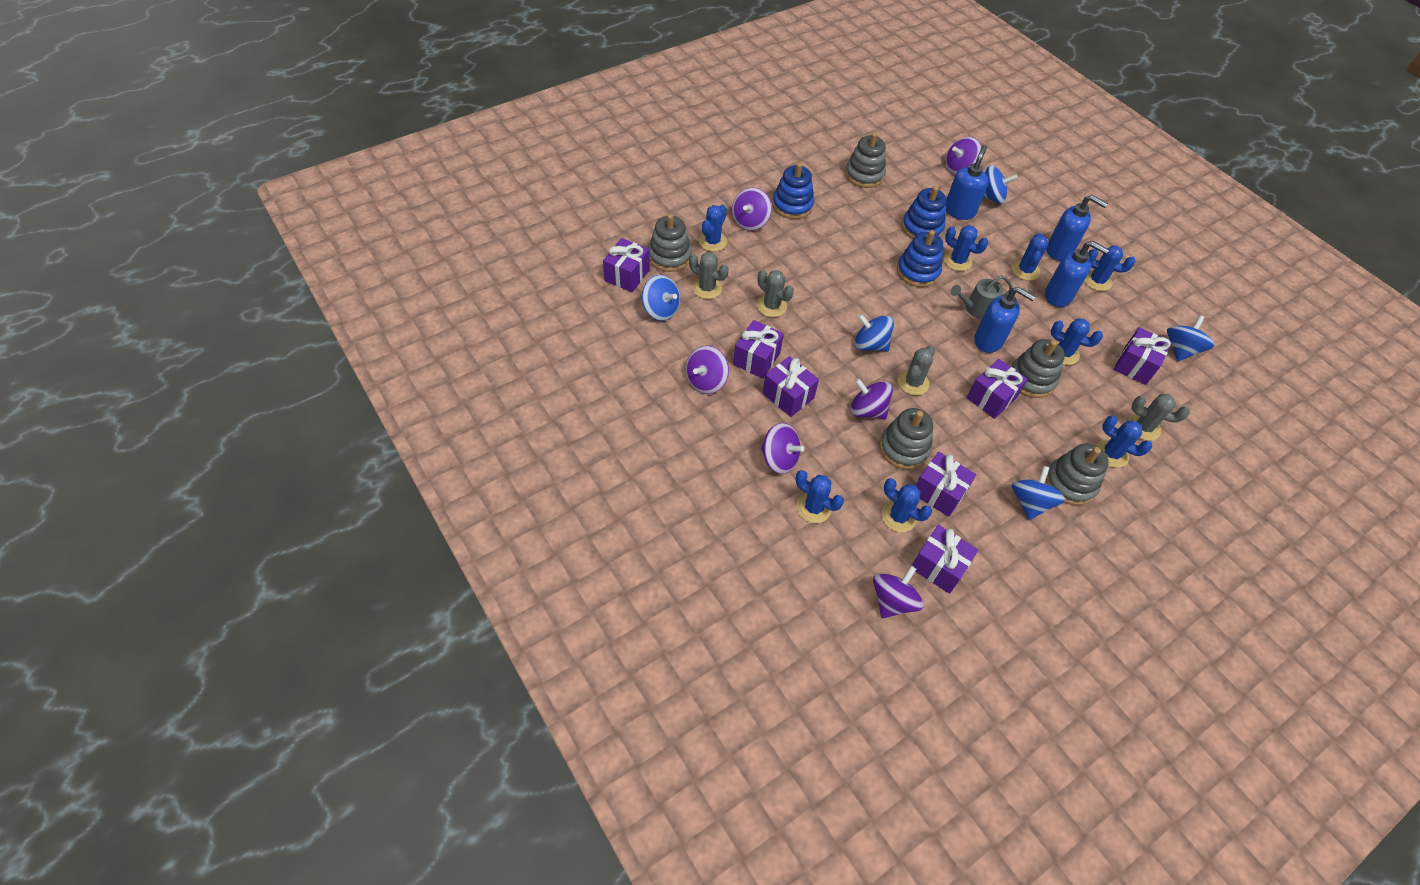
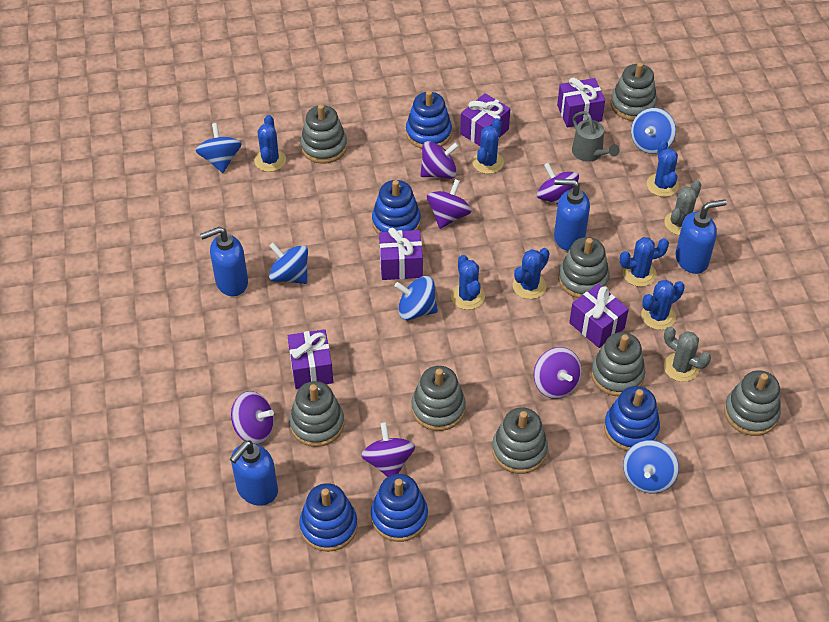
blue cactus: [699,205,727,252] [795,470,844,523] [881,478,932,532] [944,225,988,271] [1012,233,1049,281] [1051,318,1103,365] [1084,246,1135,291] [1096,415,1152,468] = 8 -> [255,115,286,172] [451,255,485,310] [472,118,504,174] [513,248,550,299] [619,237,669,287] [641,280,685,330] [647,140,679,197] = 7
blue stacking toy: [772,163,814,219] [897,230,943,287] [902,186,947,239] = 3 -> [299,483,358,552] [371,474,428,542] [372,180,421,234] [406,90,452,149] [604,386,660,451] = 5
grey cactus: [689,252,729,299] [757,270,794,317] [898,345,935,395] [1128,394,1190,441] = 4 -> [664,180,702,235] [664,326,711,382] = 2
grey stacking toy: [648,214,692,272] [845,132,886,188] [879,408,933,469] [1011,339,1065,398] [1045,444,1109,506] = 5 -> [289,381,344,447] [300,104,347,164] [411,366,466,431] [492,408,548,474] [558,237,610,298] [591,332,645,397] [611,62,657,121] [724,370,781,436] = 8
purple gift: [603,238,650,292] [733,320,784,378] [762,356,819,417] [912,525,978,594] [916,452,976,517] [967,359,1028,419] [1114,327,1172,385] = 7 -> [288,329,333,389] [379,228,423,280] [460,93,510,146] [557,78,605,127] [569,284,629,348] = 5

